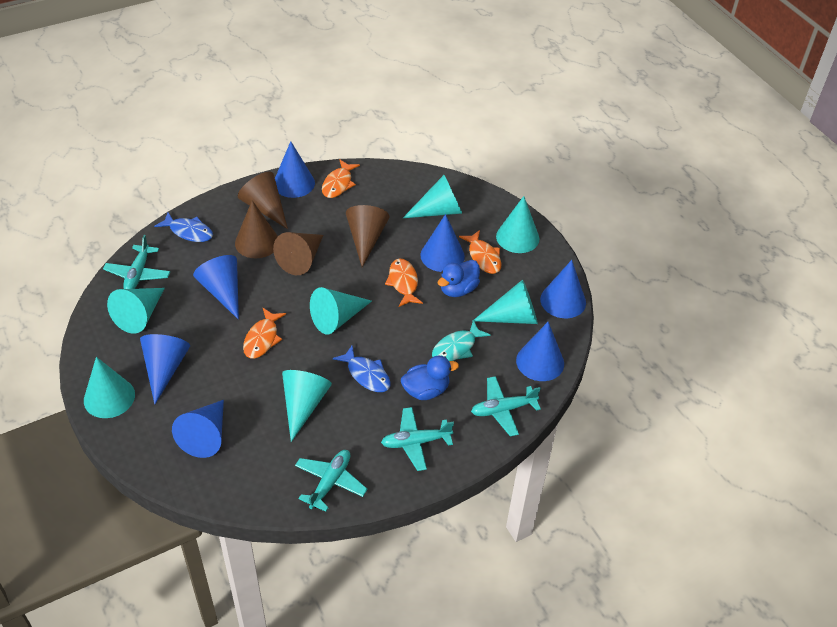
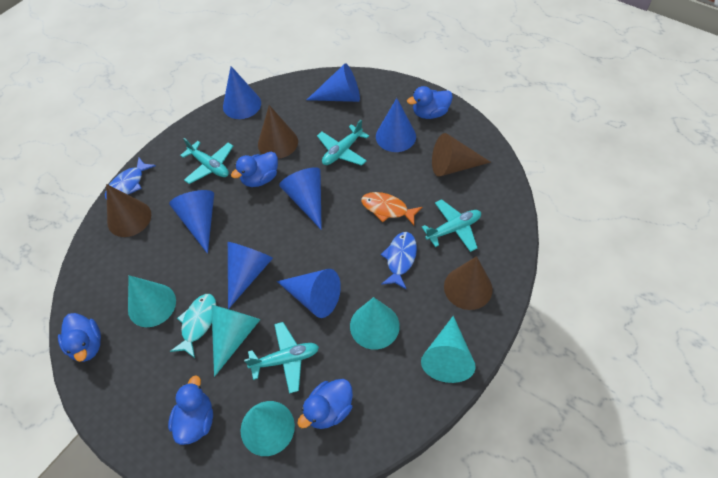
blue duck: [401,356,459,400] [438,260,480,297] = 2 -> [58,313,101,362] [168,375,213,445] [231,152,278,187] [297,379,353,429] [407,86,453,119] = 5
orange fish: [243,308,286,358] [322,159,360,198] [385,259,423,307] [459,230,502,274] = 4 -> [361,192,422,225] = 1
turquoise cone: [84,357,135,418] [107,288,165,334] [282,370,332,442] [310,287,372,335] [403,175,462,218] [474,280,538,324] [496,196,539,253] = 7 -> [128,275,176,327] [211,305,260,377] [241,401,295,456] [350,297,400,350] [421,316,476,383] = 5

